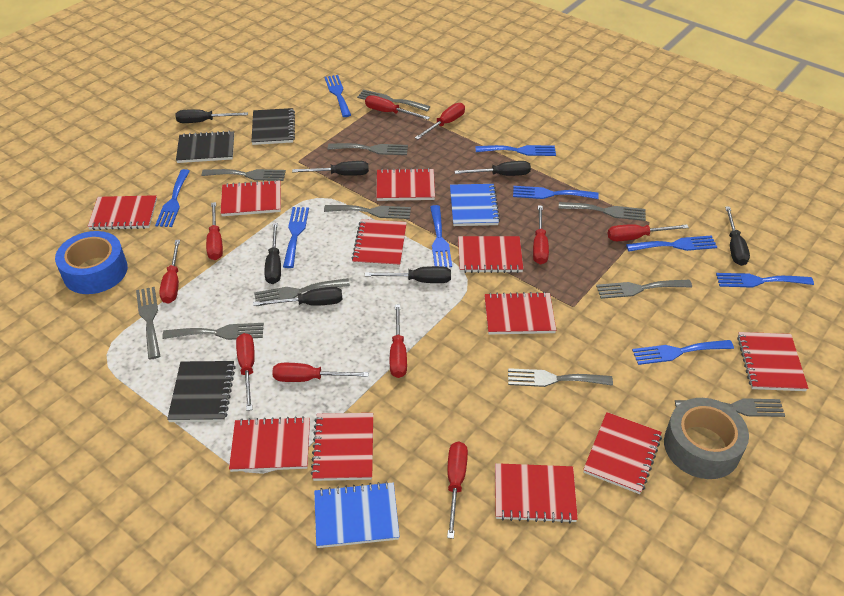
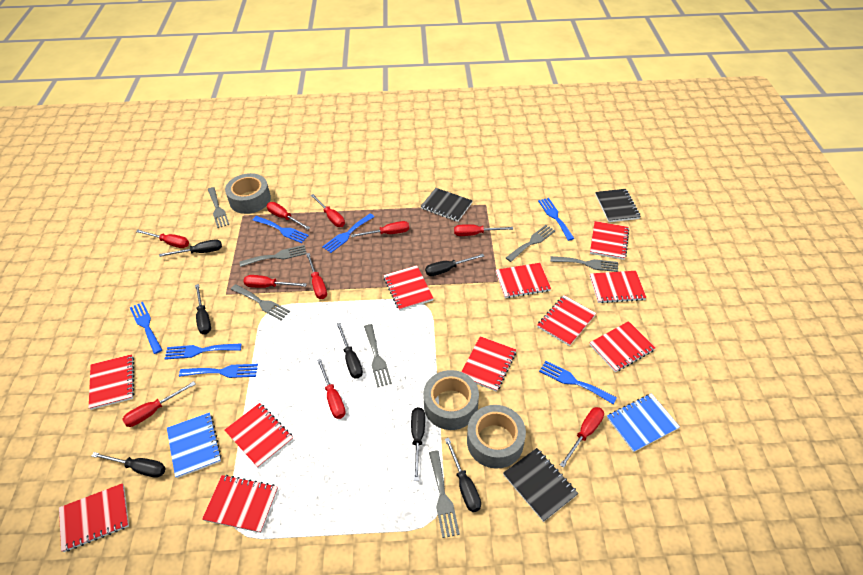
blue fork: [155,169,190,227] [283,207,309,268] [324,75,351,117] [430,205,452,267] [475,145,556,156] [513,186,599,199] [626,235,717,251] [632,340,734,365] [716,273,814,288] = 9 -> [130,302,162,354] [165,343,241,360] [179,364,258,378] [253,216,309,243] [322,214,374,253] [538,198,574,241] [539,361,617,404] = 7
blue tape: [55,231,128,294] = 1 -> none = 0
grey fork: [136,287,160,359] [162,323,264,340] [202,169,286,181] [254,278,350,306] [324,205,411,219] [328,143,408,155] [357,90,431,112] [508,368,613,387] [559,202,646,221] [596,280,692,299] [675,398,785,417] = 11 -> [208,187,229,228] [231,284,290,320] [239,245,307,267] [364,324,392,388] [429,450,460,538] [506,225,555,262] [550,256,618,272] = 7
grey tape: [664,398,749,479] = 1 -> [225,173,271,214] [423,370,479,430] [467,405,526,469] = 3

